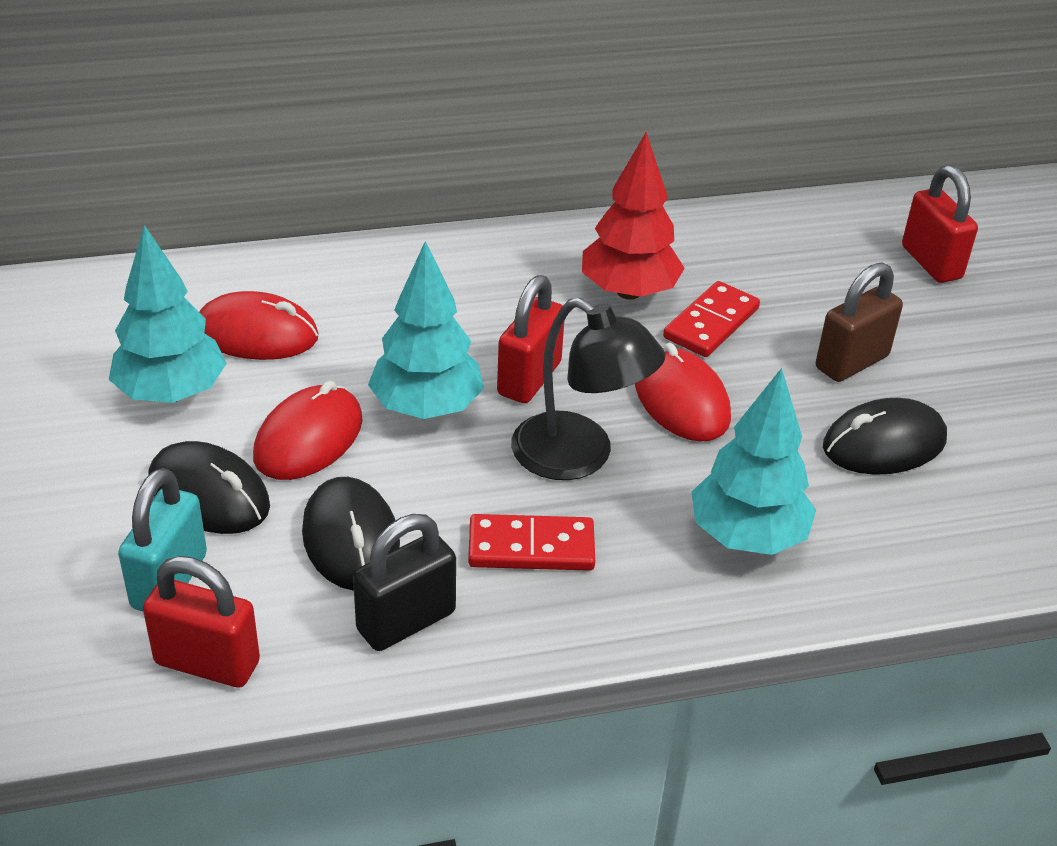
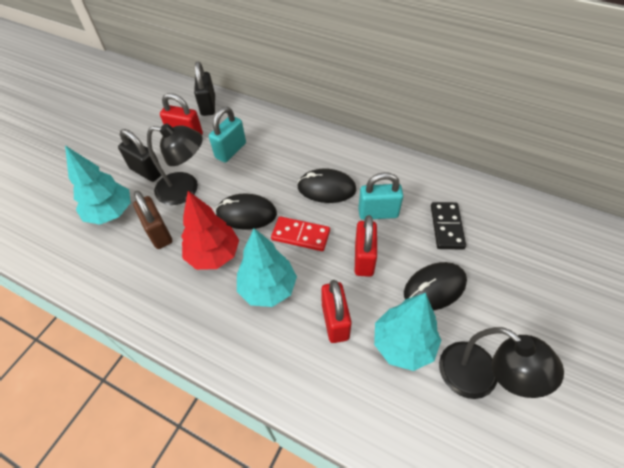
black domino: none = 0 -> [431,202,466,249] = 1
black lamp: [511,298,666,480] = 1 -> [147,123,203,205] [439,327,564,399] = 2
black padlock: [353,514,456,651] = 1 -> [118,129,161,182] [194,62,215,116] = 2
red domino: [468,514,595,571] [663,281,760,357] = 2 -> [271,216,330,251] = 1
red mouse: [199,291,319,360] [253,381,363,480] [635,343,731,442] = 3 -> none = 0
turquoise padlock: [118,468,207,611] = 1 -> [209,107,246,163] [358,172,403,220] = 2

